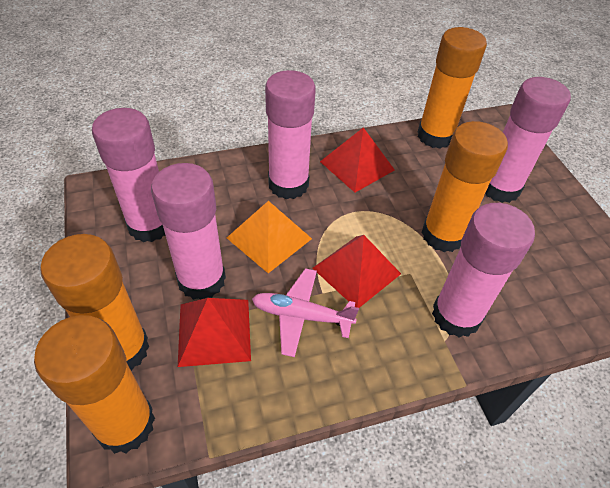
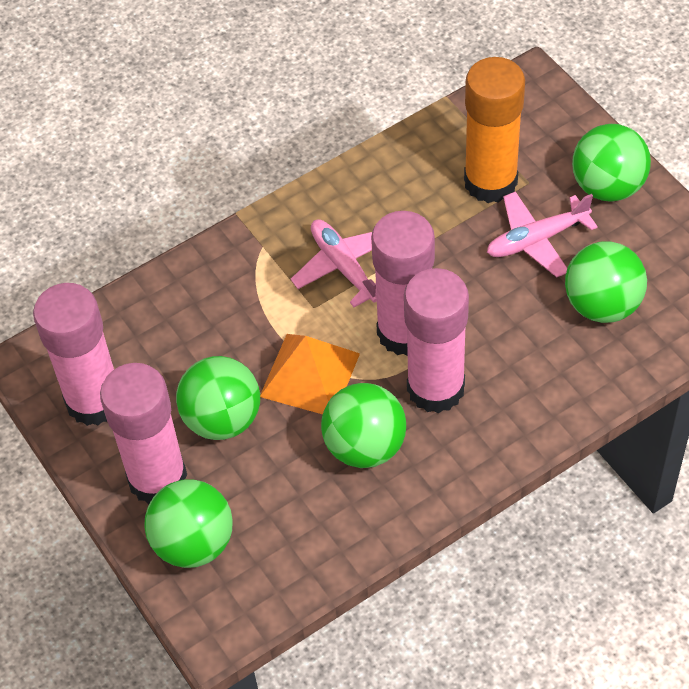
green ball: none = 0 -> [144,480,233,568] [176,356,260,440] [321,383,406,468] [565,242,647,323] [572,124,651,202] = 5
orange glue stick: [34,315,155,454] [40,234,149,371] [418,27,487,149] [421,121,508,252] = 4 -> [464,57,525,203] = 1
pink glue stick: [92,108,165,242] [151,163,226,300] [265,70,316,199] [432,203,535,337] [486,77,571,203] = 5 -> [33,283,114,426] [100,363,187,505] [371,211,435,356] [404,268,469,413] = 4
pink plane: [252,268,359,357] = 1 -> [291,219,377,307] [487,191,598,277] = 2
red pyramid: [178,298,251,367] [312,235,401,308] [320,127,395,192] = 3 -> none = 0

